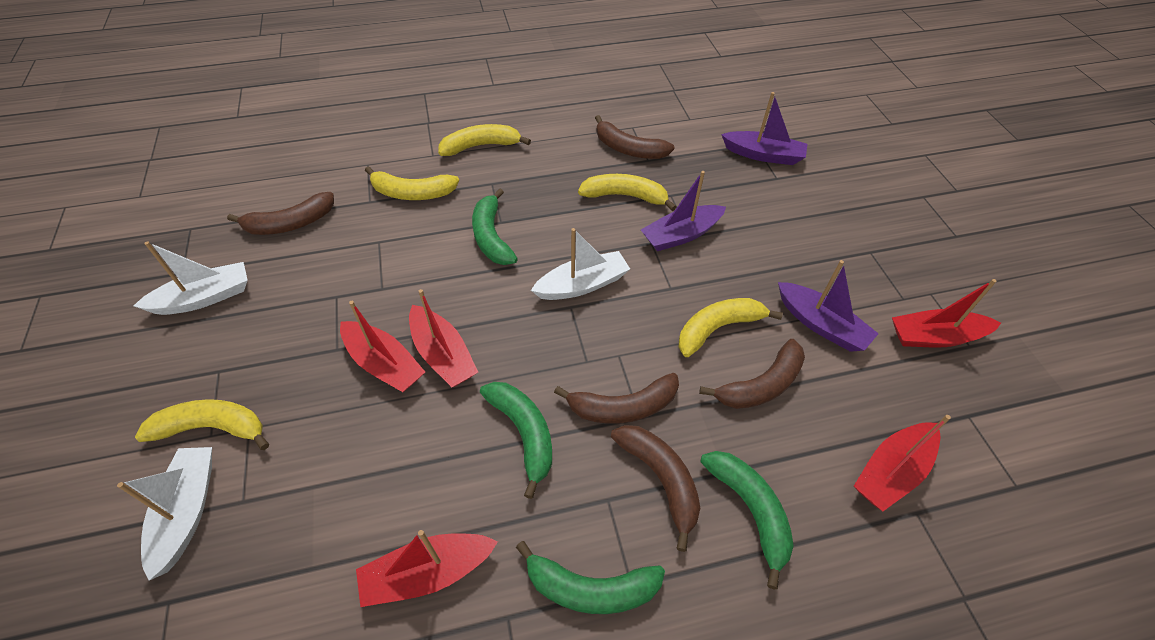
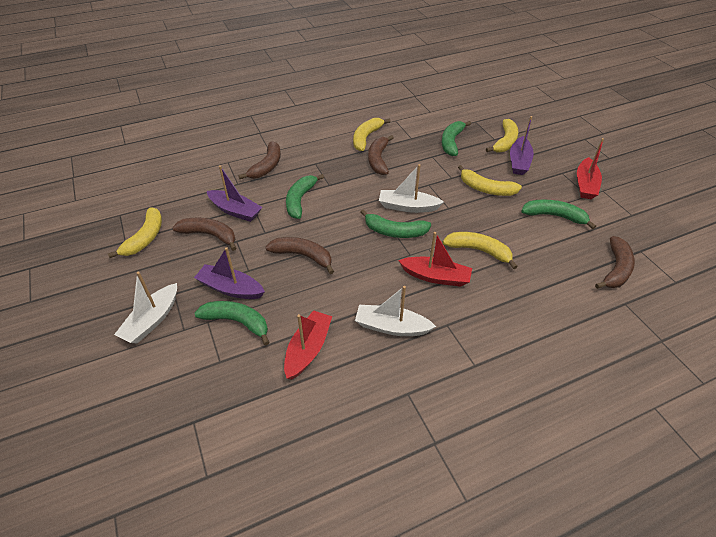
green banana: [472,188,518,265] [480,382,552,499] [516,541,665,614] [700,451,794,589] = 4 -> [194,301,269,345] [286,174,324,219] [361,209,431,238] [442,121,471,156] [521,199,596,229] = 5
red boat: [340,301,425,392] [356,530,498,607] [409,289,478,387] [854,415,951,511] [892,279,1001,348] = 5 -> [284,310,332,379] [398,232,472,287] [577,138,604,199] = 3

